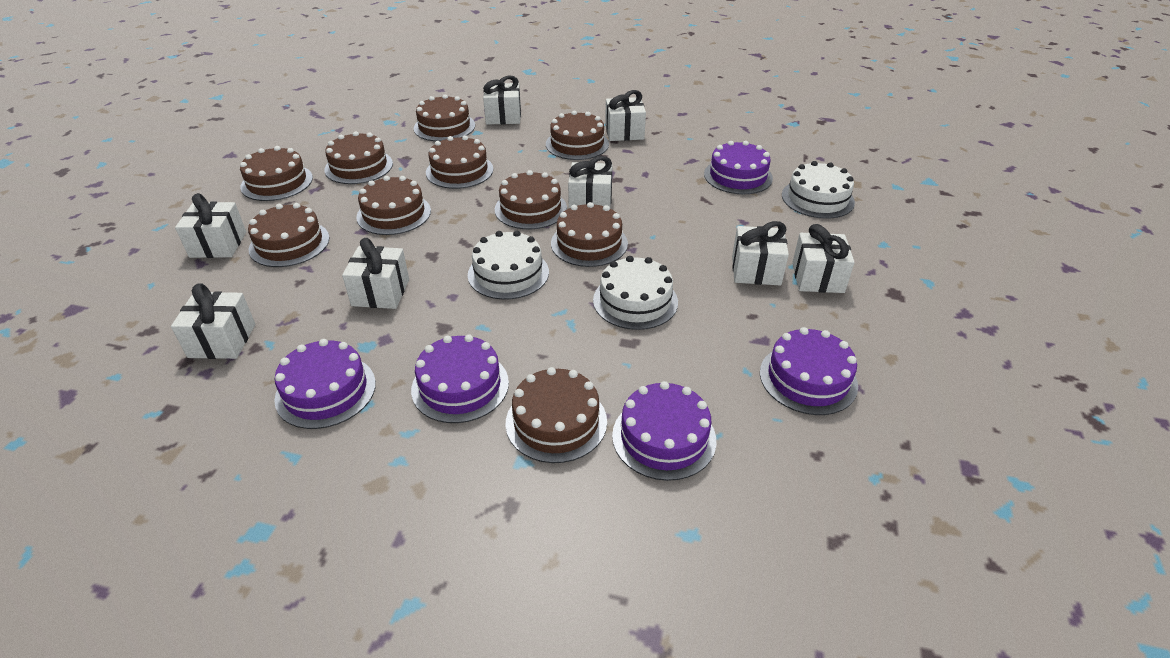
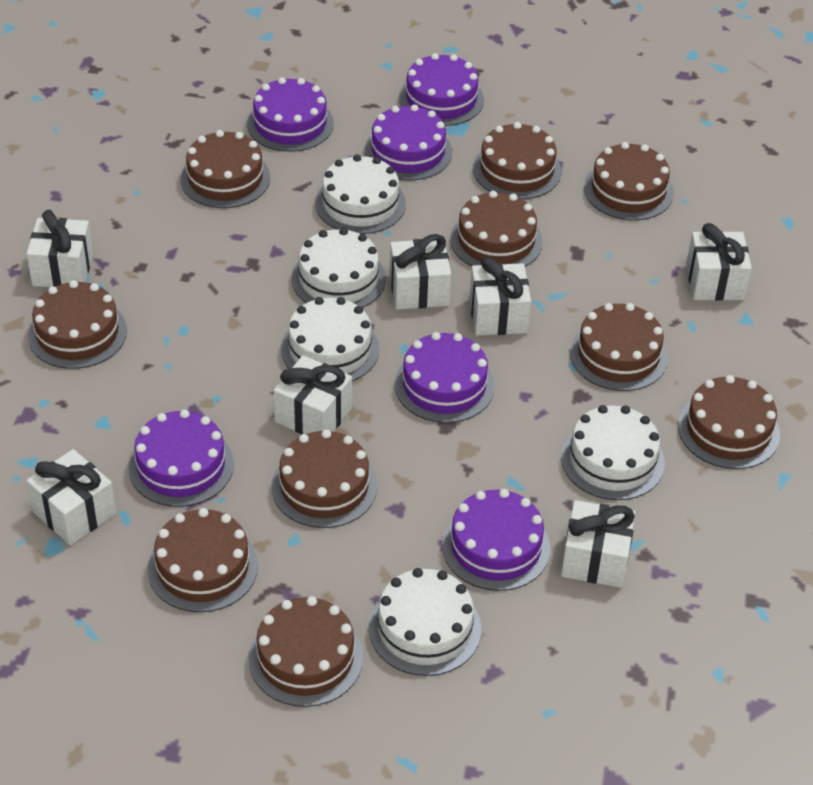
purple cake: [274,339,376,429] [411,334,509,423] [612,381,716,481] [704,141,773,194] [760,327,858,415] = 5 -> [128,409,234,507] [247,77,334,152] [365,104,452,181] [394,332,495,423] [399,53,484,126] [442,489,550,591] = 6
white cake: [468,231,549,300] [593,256,678,330] [782,161,855,219] = 3 -> [281,297,379,381] [291,228,386,308] [315,154,406,234] [369,568,481,676] [561,405,665,500] = 5
white gift: [171,283,255,359] [175,193,246,258] [342,238,409,309] [483,76,521,124] [568,156,613,208] [605,90,646,141] [732,221,789,285] [792,224,855,293] = 8 -> [26,449,116,545] [27,210,93,287] [274,355,352,434] [390,234,451,310] [470,256,531,335] [561,500,636,588] [686,223,752,301] = 7

